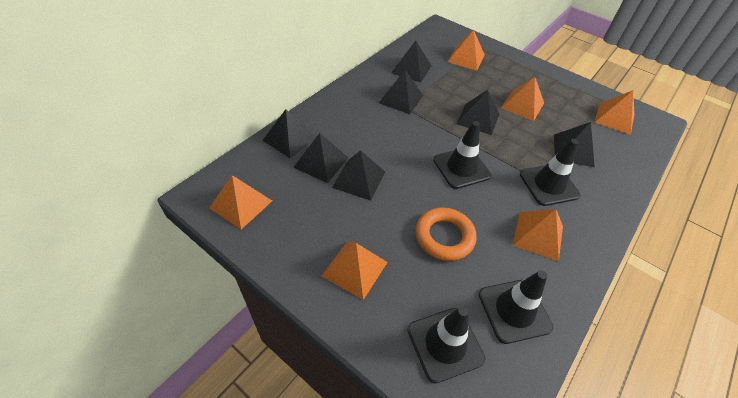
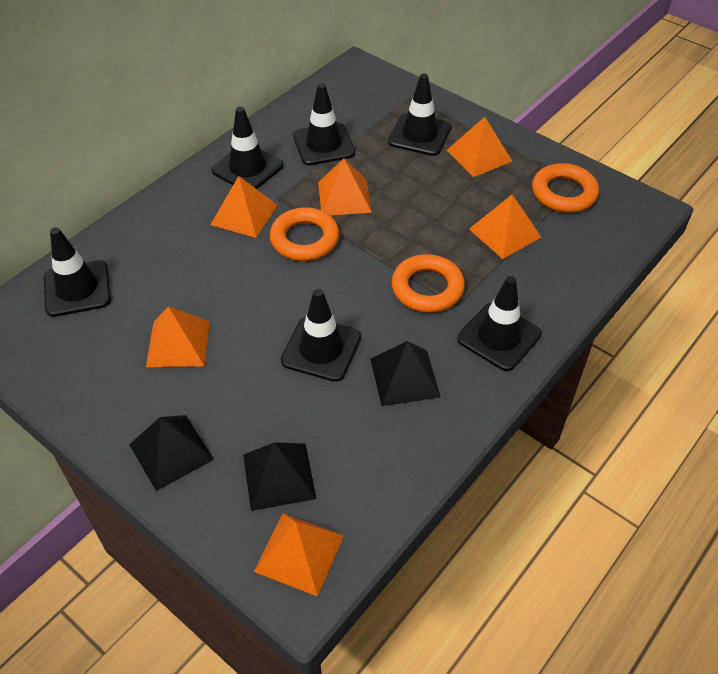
black pyramid: [262,109,316,158] [293,133,348,183] [332,150,385,201] [379,70,423,114] [391,41,432,82] [457,90,499,135] [554,122,595,167] = 7 -> [129,415,214,491] [243,442,316,511] [370,341,440,406] = 3
black traffic cone: [407,306,485,384] [433,121,491,189] [479,270,553,344] [520,139,581,206] = 4 -> [44,227,111,317] [211,107,284,189] [281,289,361,382] [293,83,355,165] [388,74,451,156] [457,276,542,371] = 6
orange ring: [415,208,477,261] = 1 -> [270,207,339,261] [391,254,465,313] [532,163,599,213] = 3

